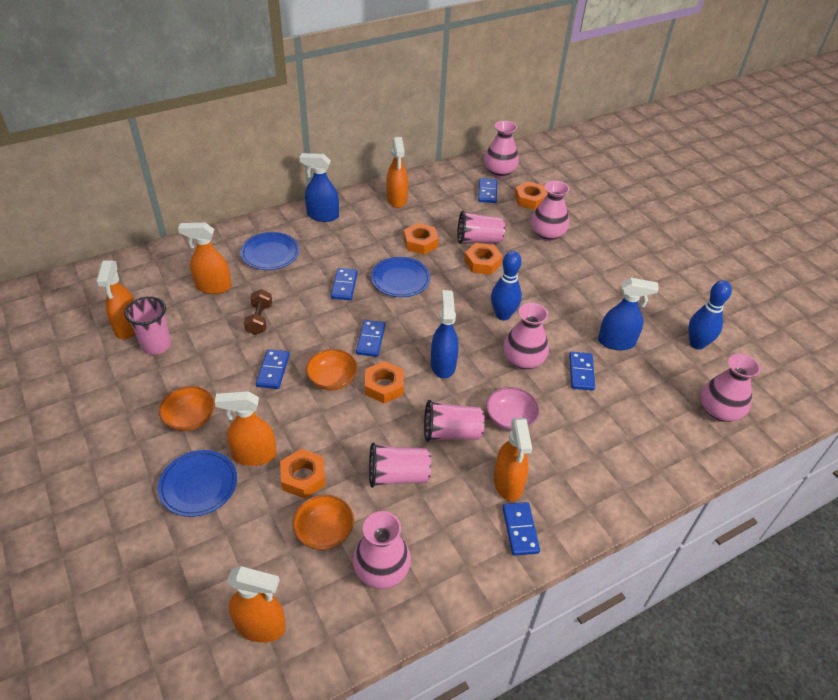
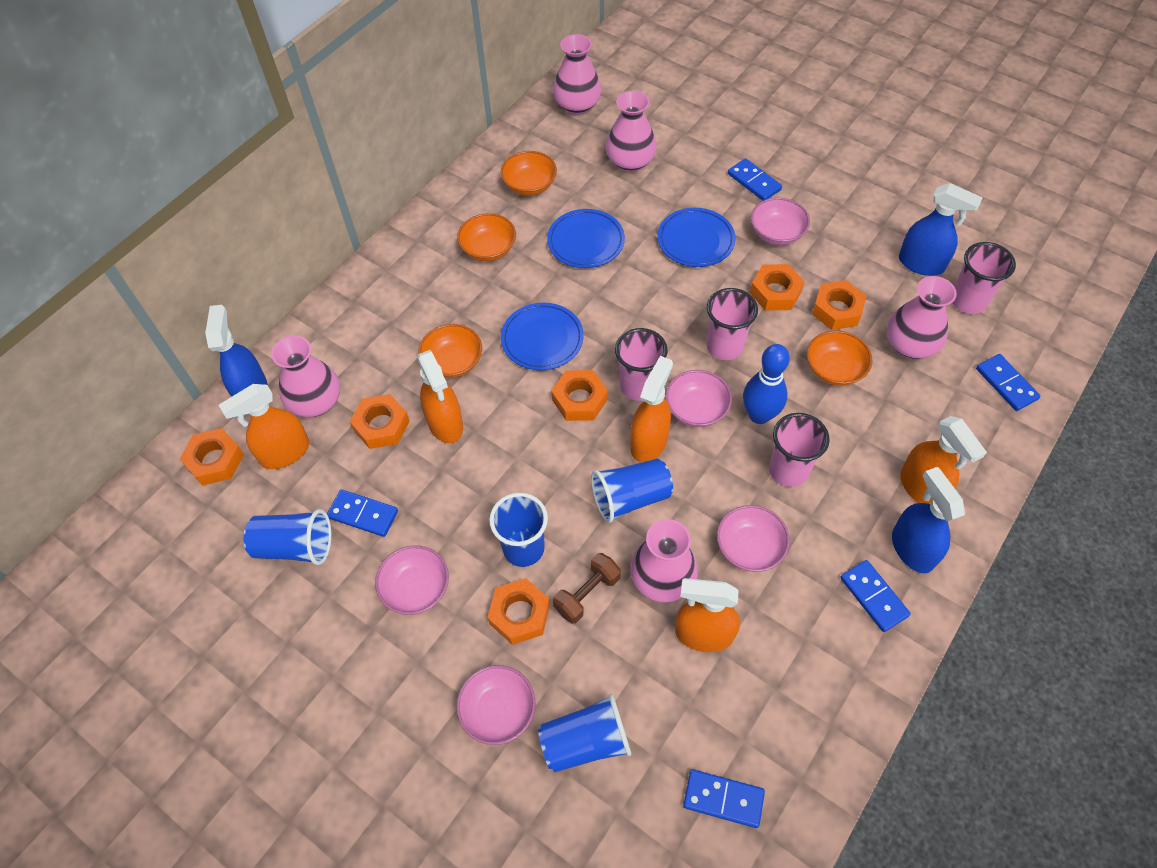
blue bowling pin: [491,251,522,320] [688,280,732,350] = 2 -> [743,344,790,424] = 1
blue cup: none = 0 -> [243,509,331,565] [489,493,548,567] [538,694,631,772] [591,459,673,523] = 4
blue domino: [256,349,290,389] [331,268,358,300] [356,320,385,357] [478,178,497,203] [502,502,540,556] [569,352,595,391] = 6 -> [327,489,398,537] [683,769,765,828] [728,158,782,201] [840,560,911,632] [976,354,1040,411] = 5
orange bowl: [159,386,215,431] [292,495,354,550] [306,349,358,390] = 3 -> [419,324,482,378] [457,213,516,261] [501,151,557,196] [807,330,872,386] = 4
orange nut: [280,449,326,498] [365,361,404,403] [404,223,439,255] [464,243,503,275] [514,181,548,210] = 5 -> [180,428,244,485] [350,394,409,449] [487,578,550,645] [551,370,608,421] [750,264,805,311] [812,280,867,330] = 6
orange spray bottle: [96,261,135,339] [178,223,231,294] [215,391,277,466] [227,566,286,643] [386,137,408,208] [494,418,532,501] = 6 -> [219,384,309,469] [417,350,463,443] [630,356,673,463] [675,578,740,652] [900,416,987,504] = 5
pink bowl: [486,387,540,431] = 1 -> [375,545,449,615] [456,665,536,745] [665,370,732,427] [717,505,790,572] [751,198,810,245] = 5

